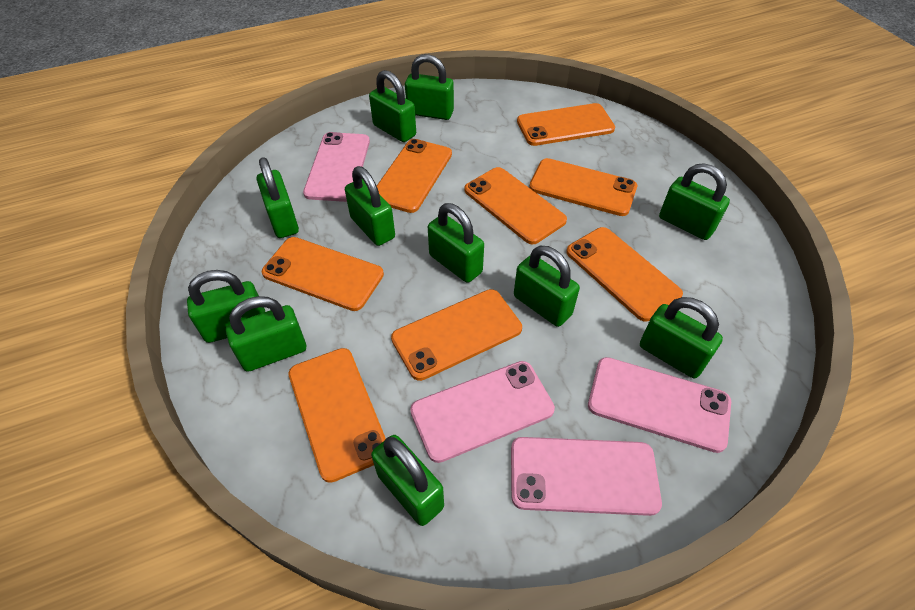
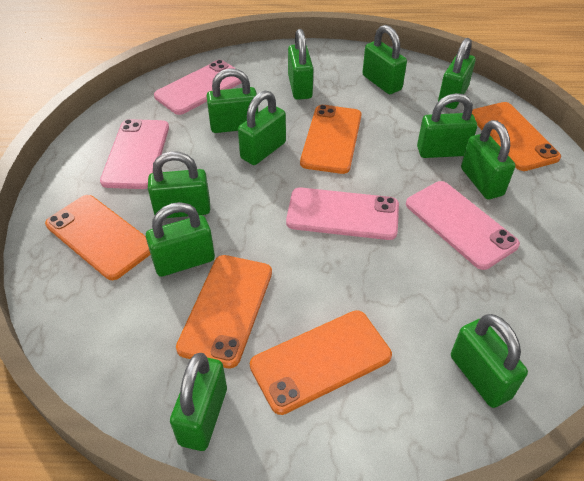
orange phone: [262,237,384,311] [289,348,386,483] [377,139,452,213] [391,289,522,381] [464,167,567,244] [517,103,615,146] [529,158,637,216] [566,227,683,321] = 8 -> [45,195,151,280] [176,255,272,369] [250,310,392,415] [300,105,362,174] [472,102,561,171] = 5

